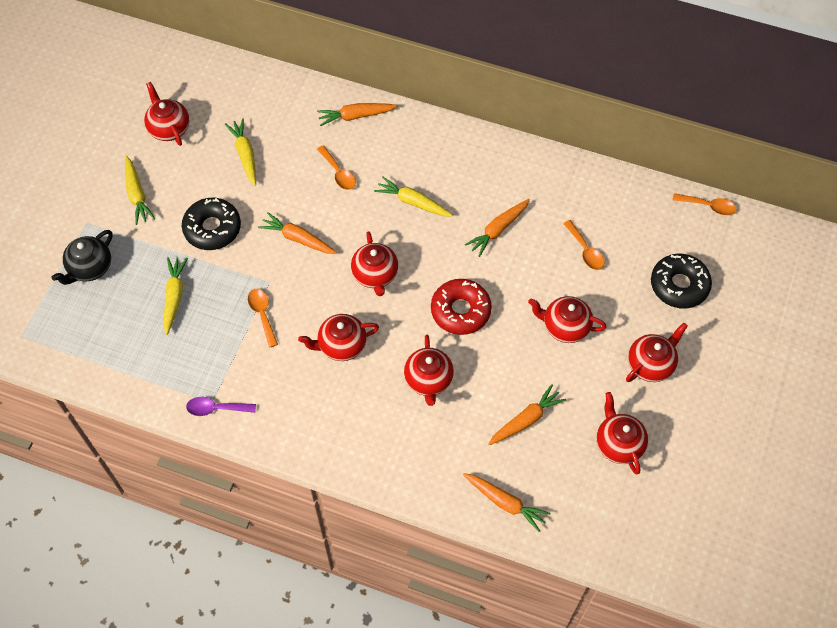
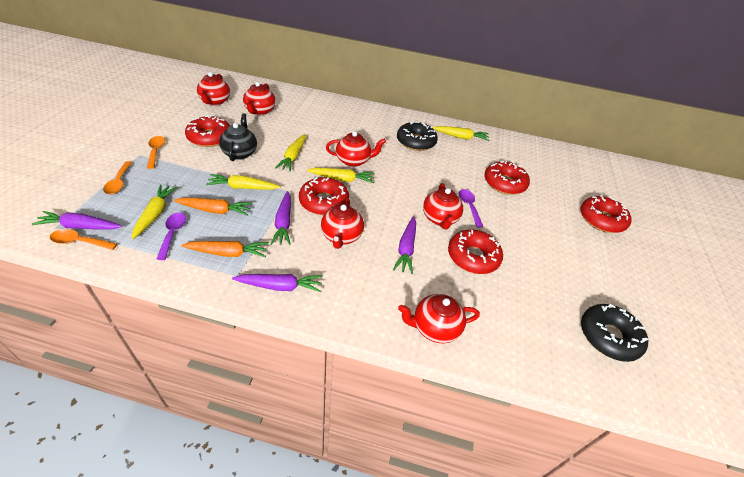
orange carrot: [258,212,337,254] [317,103,398,126] [463,473,550,532] [465,199,530,257] [488,384,566,445] = 5 -> [174,198,252,216] [181,241,269,257] = 2
orange spoon: [248,289,278,348] [317,145,356,190] [563,220,604,270] [672,193,736,215] = 4 -> [50,229,117,250] [103,161,133,195] [147,136,165,169] = 3
purple carrot: none = 0 -> [32,211,122,230] [232,274,323,292] [271,191,291,245] [393,216,416,274] = 4
purple spoon: [186,397,256,416] = 1 -> [157,212,186,260] [459,189,483,227] = 2
red donut: [431,279,492,335] = 1 -> [185,116,230,147] [299,177,349,215] [448,230,503,274] [484,161,530,195] [581,195,632,233] = 5
red teapot: [144,82,189,146] [298,314,379,361] [351,231,398,296] [404,335,454,406] [528,296,607,343] [597,392,648,475] [626,323,688,382] = 7 -> [197,72,230,106] [243,82,276,115] [321,198,364,249] [326,131,386,167] [398,294,480,343] [423,183,463,229] = 6
yellow carrot: [125,156,156,225] [163,257,188,335] [225,118,256,186] [374,176,453,217] = 4 -> [132,185,178,239] [206,174,280,190] [275,134,306,171] [307,168,375,183] [432,126,489,141] = 5

